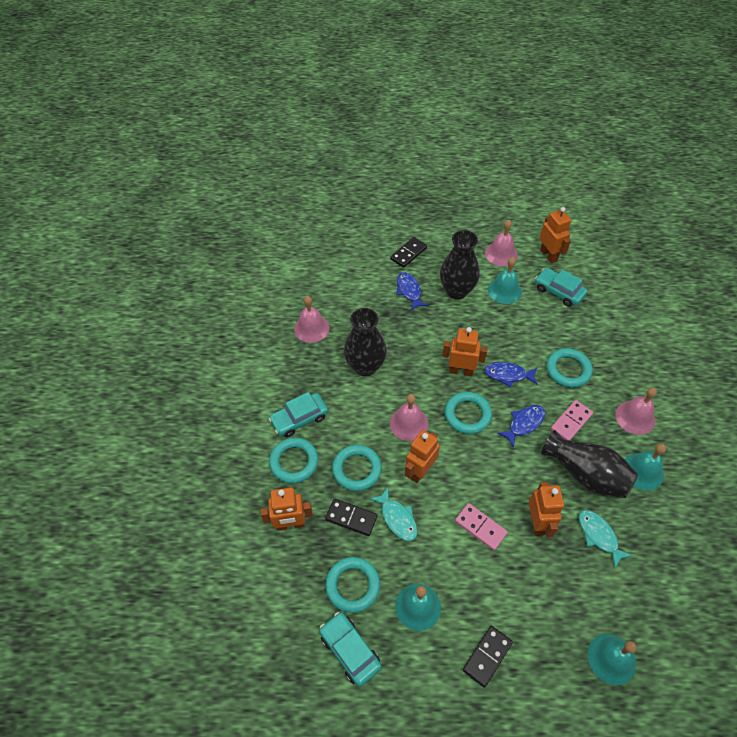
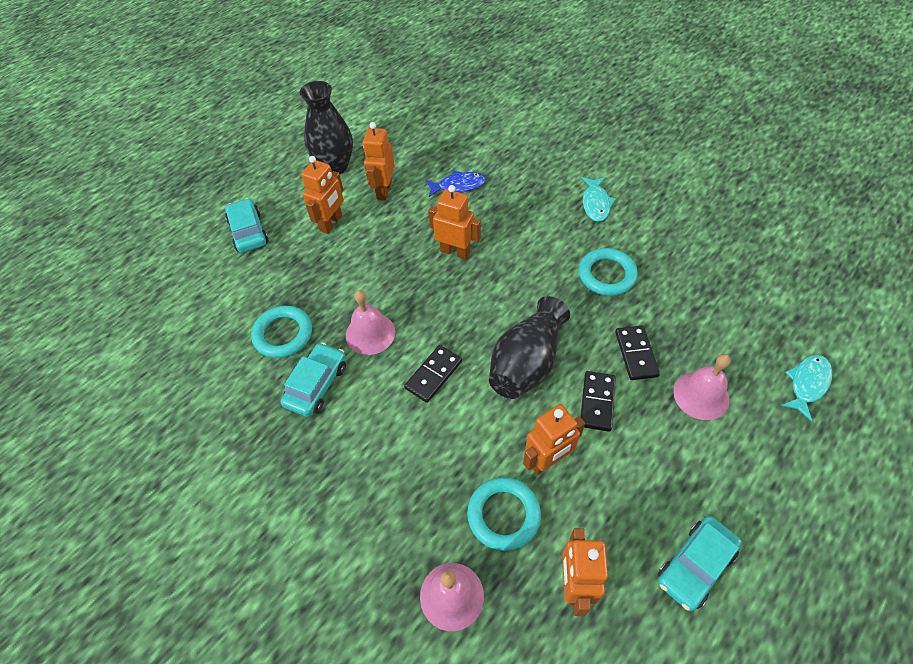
black vase: [344,308,387,377] [440,230,480,300] [541,430,638,498] = 3 -> [300,81,353,174] [489,296,570,399] = 2
blue fish: [396,272,428,311] [484,362,538,387] [497,405,545,448] = 3 -> [425,171,486,197] = 1
pink bell: [294,296,329,343] [390,394,429,441] [485,220,518,266] [615,388,657,435] = 4 -> [346,290,395,355] [420,563,484,631] [673,354,731,420] = 3
pink domino: [455,503,508,550] [551,400,593,440] = 2 -> none = 0
turquoise bell: [395,584,441,631] [488,257,522,304] [587,634,637,685] [625,444,666,491] = 4 -> none = 0
turquoise ring: [269,438,318,483] [325,557,380,613] [332,445,382,491] [445,392,492,434] [547,348,593,388] = 5 -> [251,306,312,358] [467,477,541,551] [579,248,638,296] = 3

